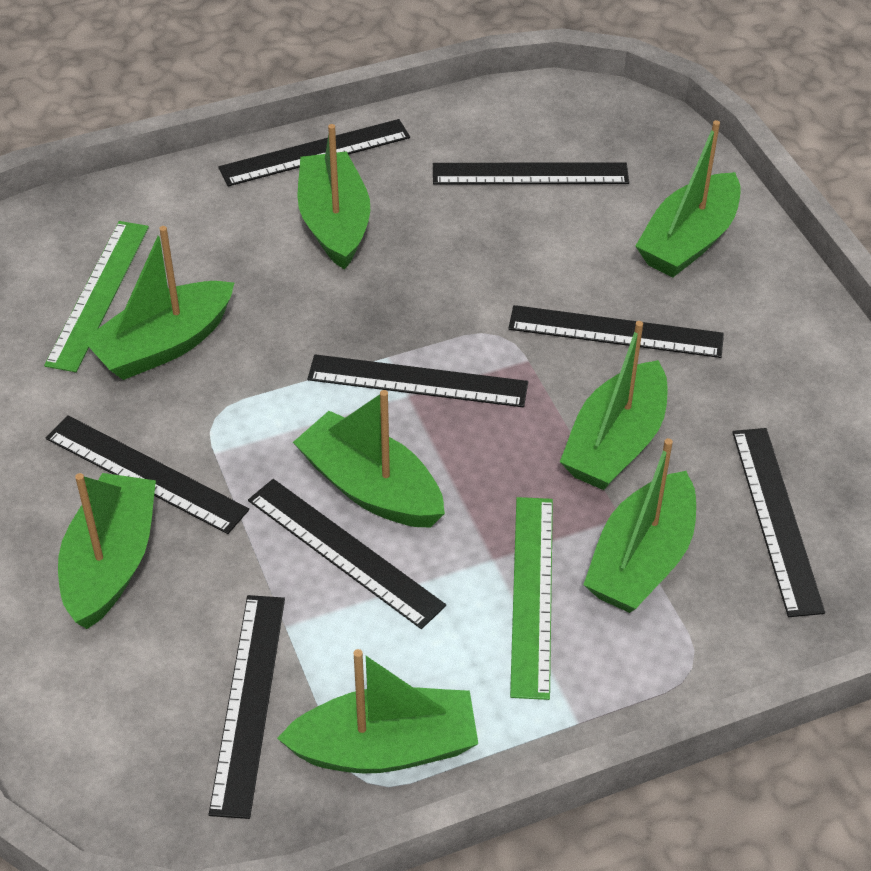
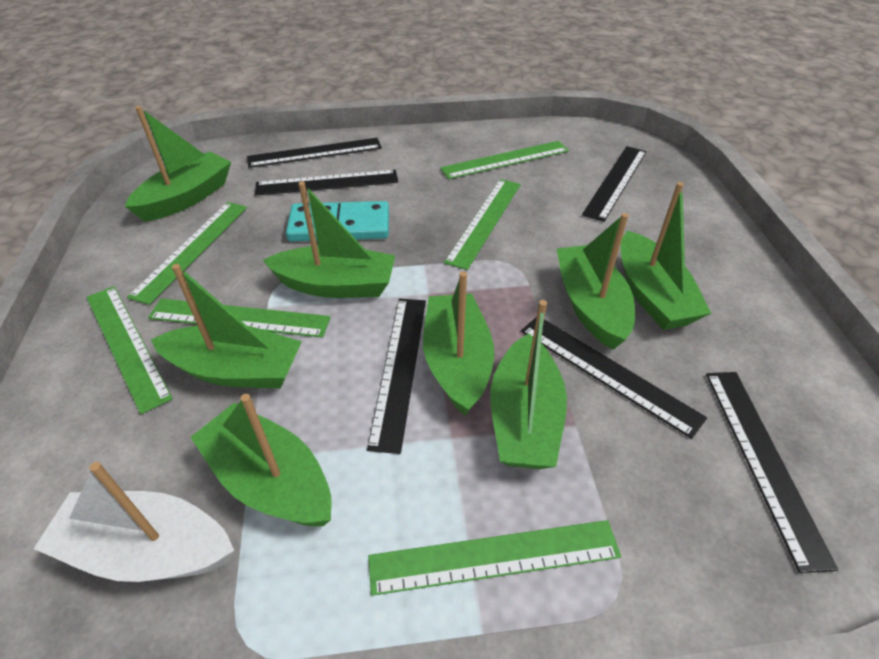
black ruler: [46,416,249,534] [209,595,285,819] [219,119,410,186] [248,479,446,629] [307,354,528,407] [433,162,629,184] [508,305,724,358] [732,428,825,617] = 8 -> [247,138,382,168] [255,170,398,196] [367,299,426,454] [521,317,707,439] [582,146,647,222] [706,372,838,573] = 6
green ruler: [44,221,149,372] [510,497,553,700] = 2 -> [86,286,173,414] [127,202,247,305] [148,298,331,338] [368,520,621,596] [440,141,569,179] [444,179,521,270] = 6
turquoise domino: none = 0 -> [286,201,389,241] = 1
white boat: none = 0 -> [34,462,234,582] = 1

